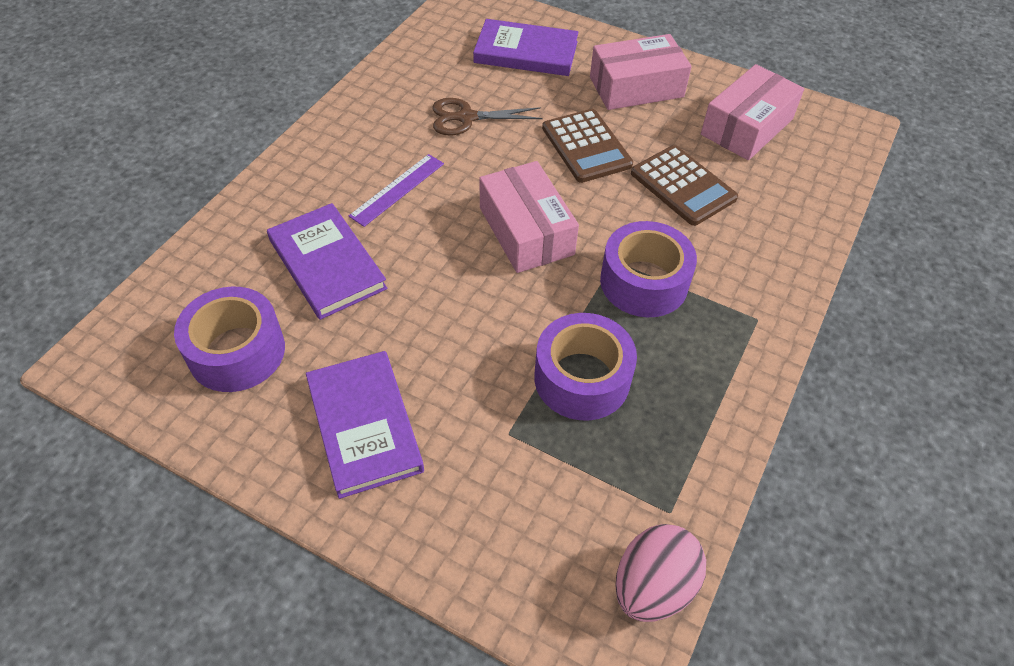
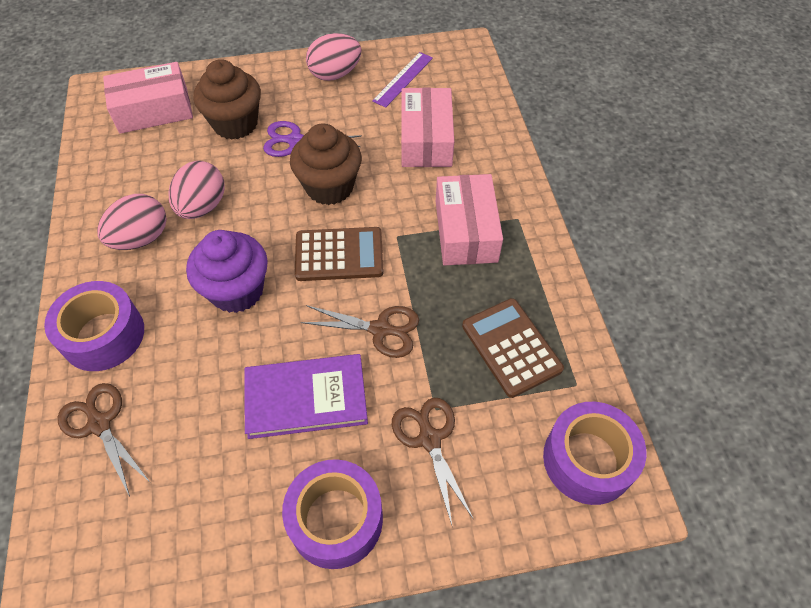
brown cupcake: none = 0 -> [193,59,261,140] [290,123,362,205] = 2
brown scissors: [432,98,543,135] = 1 -> [58,383,151,497] [301,305,419,358] [392,398,474,525] = 3
pink egg: [615,524,706,622] = 1 -> [97,194,167,250] [169,161,225,219] [306,33,361,81] = 3
purple book: [267,203,388,320] [306,351,424,499] [473,19,578,76] = 3 -> [244,354,368,439] = 1
purple cupcake: none = 0 -> [186,230,268,313] = 1
purple scissors: none = 0 -> [263,121,361,157] = 1

